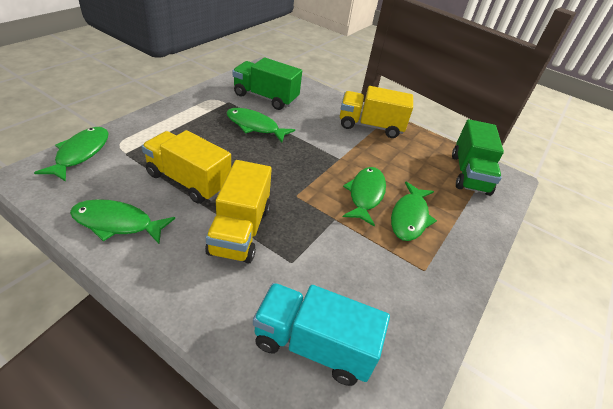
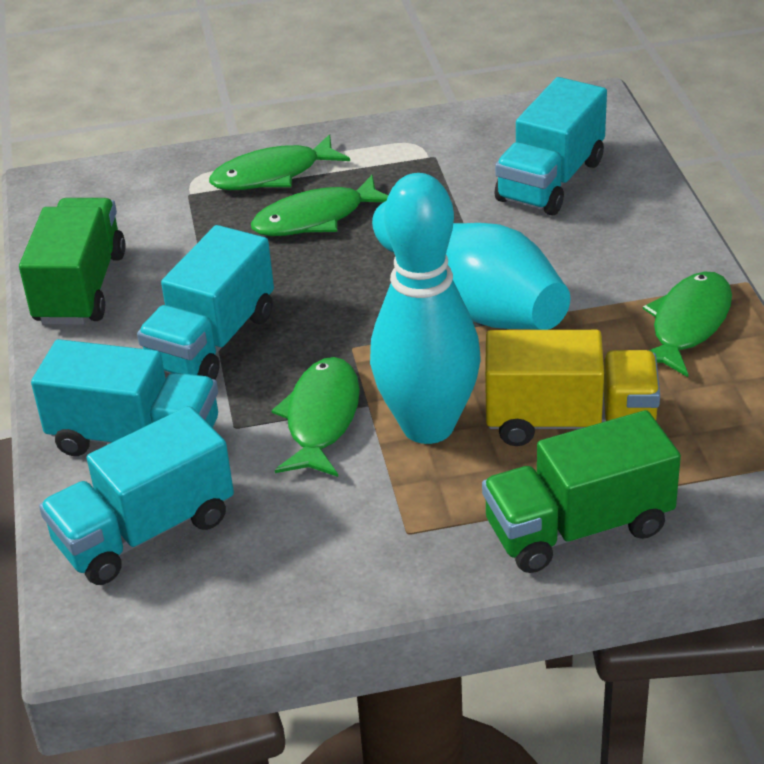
green fish: [34,127,109,182] [70,199,175,244] [226,108,295,143] [343,167,386,226] [391,182,437,241] = 5 -> [209,134,350,190] [251,175,388,236] [272,357,360,477] [643,272,732,377] = 4
turquoise bowling pin: none = 0 -> [370,173,481,444] [372,201,570,330] = 2
turquoise truck: [253,283,390,386] = 1 -> [31,339,218,456] [39,406,234,585] [137,225,274,379] [495,77,607,215] = 4
yellow truck: [142,130,231,204] [205,160,272,263] [340,86,413,138] = 3 -> [485,330,660,446] = 1

